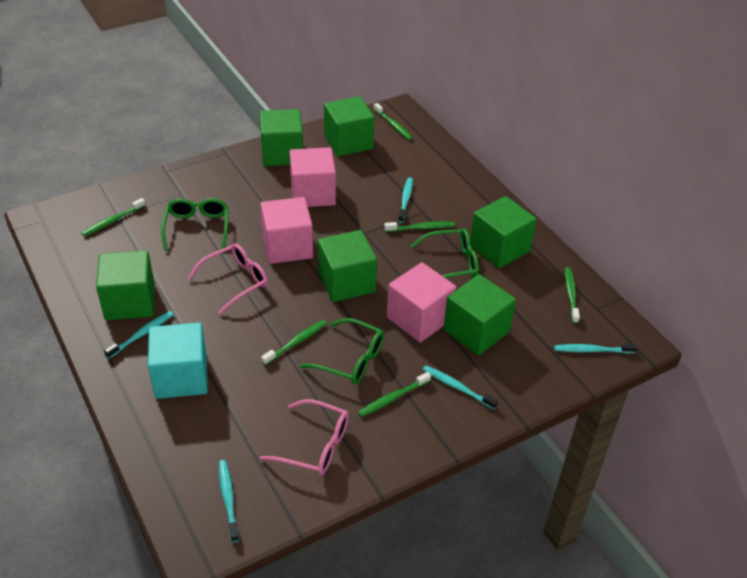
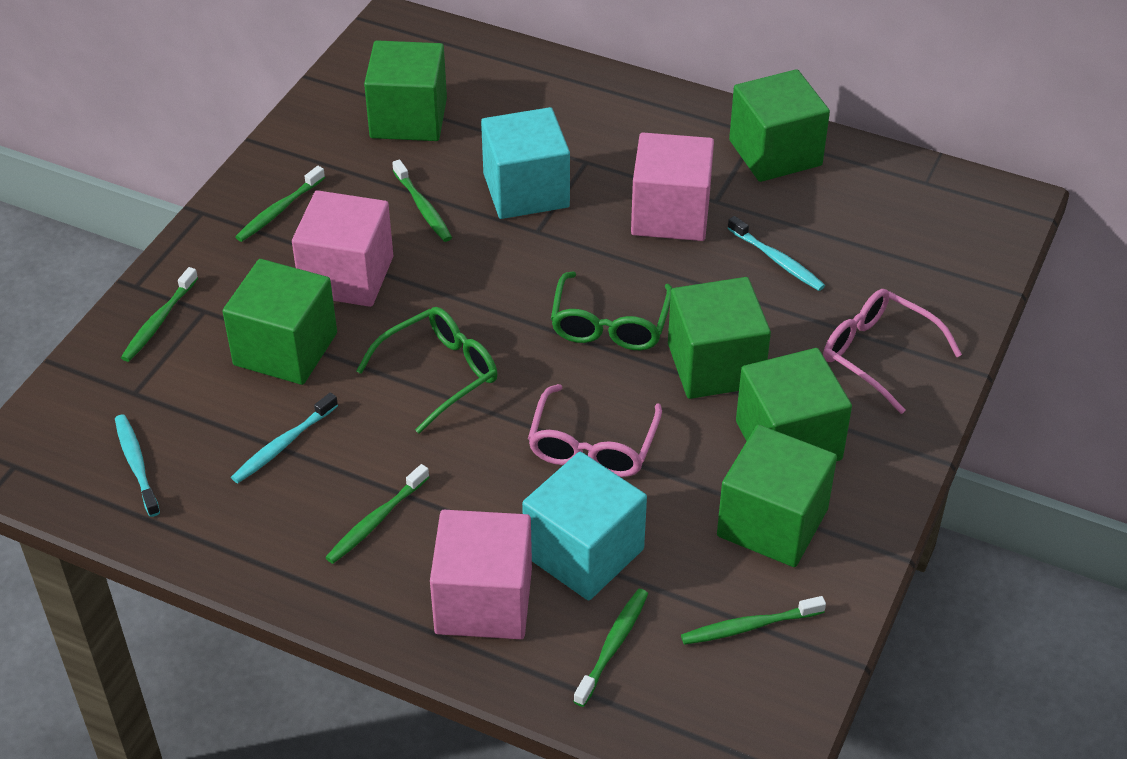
green glasses: [161,198,228,251] [300,318,385,384] [411,229,479,278] = 3 -> [356,307,498,434] [551,271,672,350] = 2
turquoise cube: [148,322,208,399] = 1 -> [481,107,570,219] [522,452,647,600] = 2
turquoise toothbrush: [104,311,174,359] [219,460,239,542] [398,177,413,223] [423,366,498,409] [554,343,637,353] = 5 -> [115,414,160,517] [231,393,338,483] [728,216,825,291] = 3

